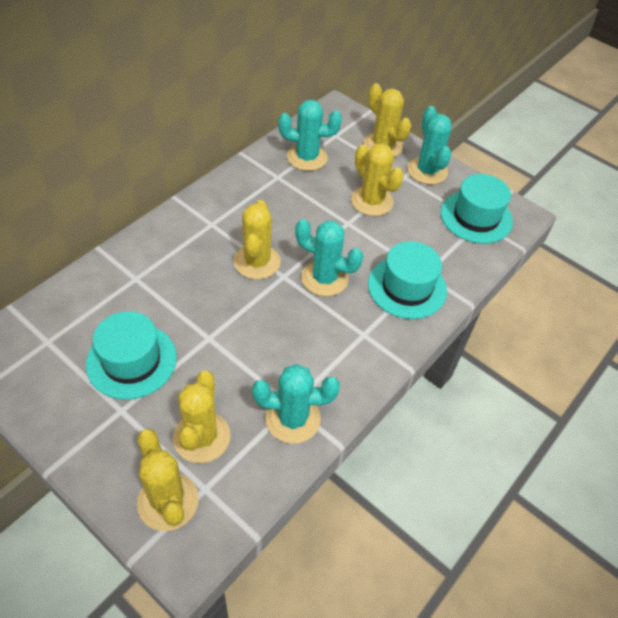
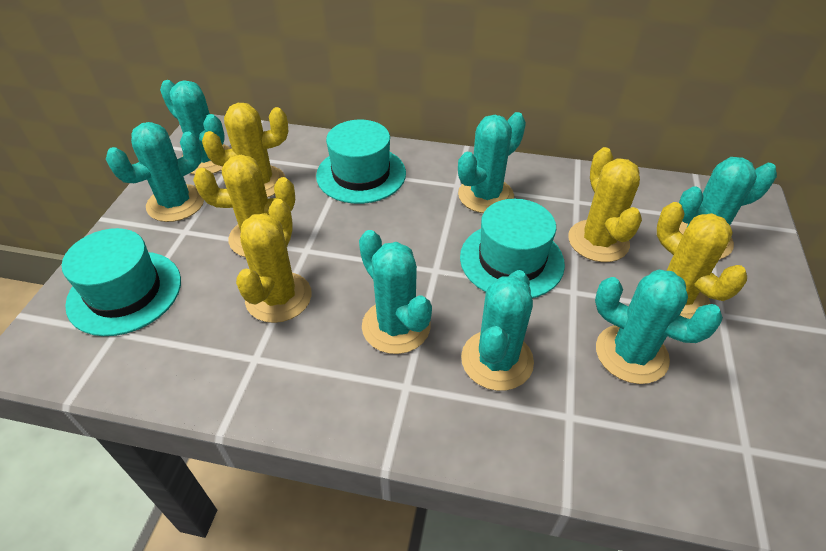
turquoise cactus: [252,364,340,444] [278,100,342,171] [295,219,363,296] [407,106,451,185] = 4 -> [106,122,204,222] [160,80,231,175] [359,230,432,354] [458,112,526,213] [461,270,534,391] [595,270,723,384] [679,157,777,260] = 7

